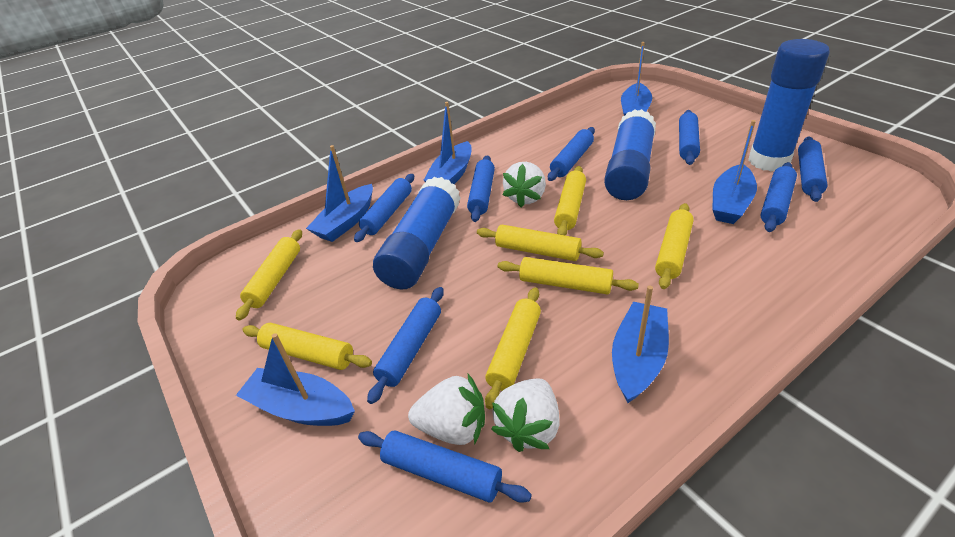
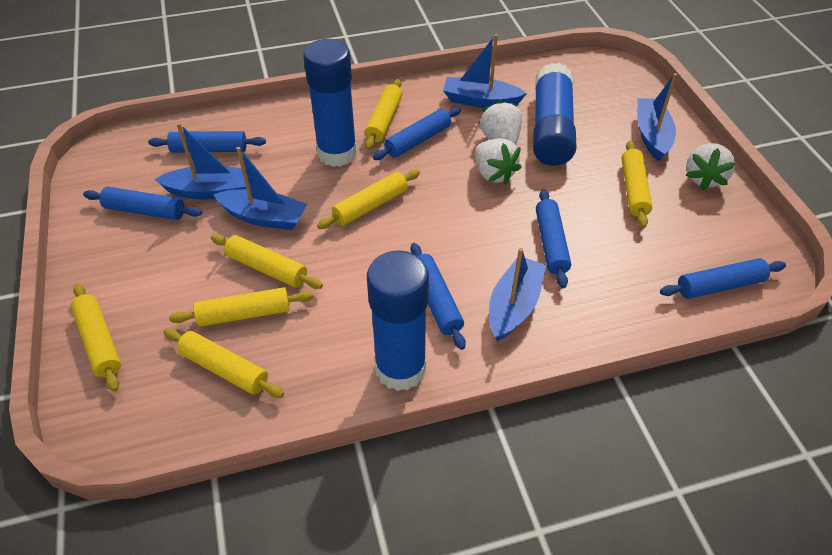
blue boat: [236,333,355,426] [306,145,373,242] [423,102,471,184] [612,286,669,403] [621,42,652,116] [712,120,757,224] = 6 -> [155,123,248,200] [213,147,307,230] [443,34,527,108] [489,248,546,341] [637,73,677,161] = 5
blue rolling pin: [354,174,414,242] [358,430,532,503] [367,287,444,404] [467,155,495,222] [548,127,595,181] [679,110,700,165] [760,162,797,232] [798,136,828,202] = 8 -> [83,187,202,220] [148,131,266,152] [373,107,461,160] [411,243,466,350] [536,189,571,288] [660,258,786,299] = 6

